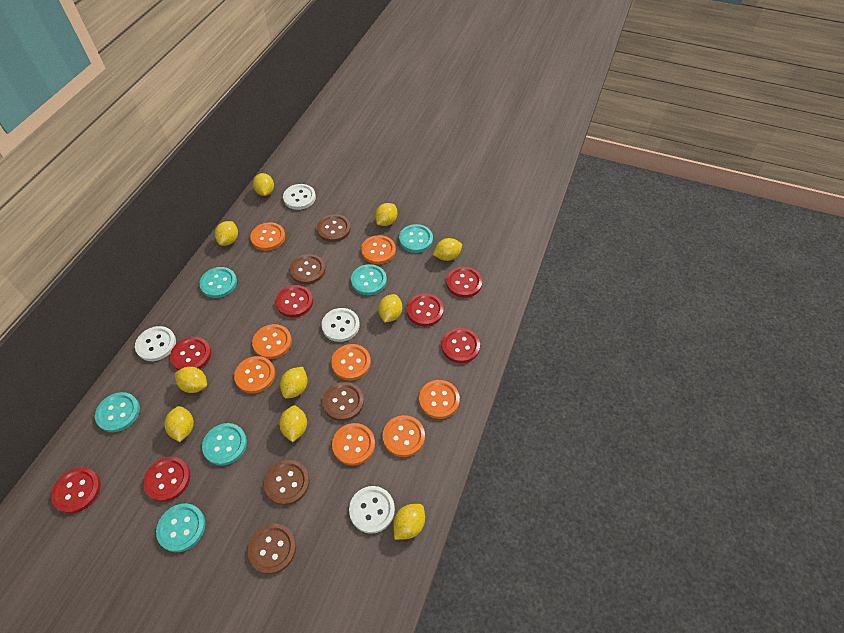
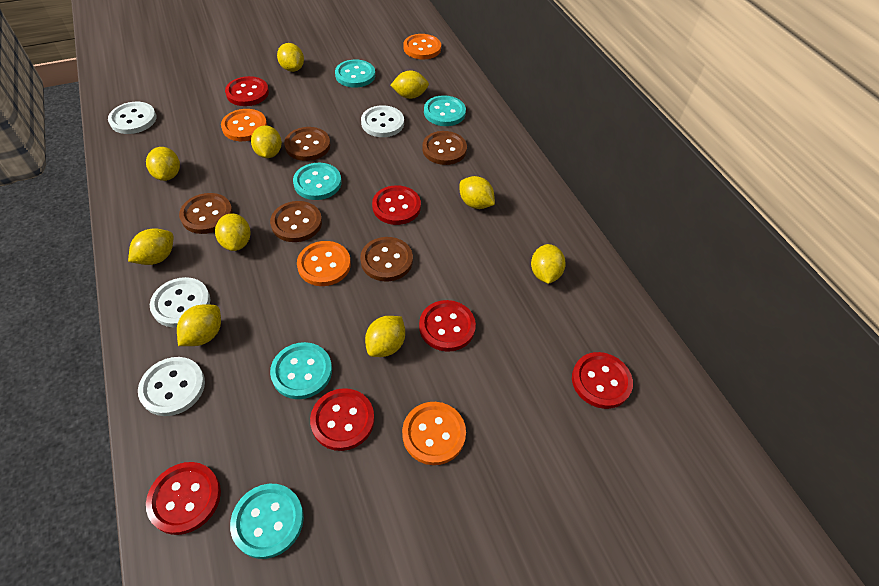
orange button: [234,356,275,394] [250,222,285,251] [252,324,292,359] [331,344,371,381] [332,423,375,466] [361,235,396,264] [383,415,425,457] [419,380,460,419] = 8 -> [221,109,267,141] [297,241,351,286] [402,402,466,465] [404,34,441,59] = 4
red button: [51,468,101,514] [143,457,190,502] [170,337,211,370] [276,285,313,318] [407,293,444,326] [442,328,480,363] [446,267,482,298] = 7 -> [146,462,221,535] [225,76,269,106] [310,388,374,451] [372,185,421,225] [419,300,476,352] [572,352,633,409] = 6
turquoise button: [95,392,140,432] [156,503,205,552] [199,267,237,298] [202,423,247,466] [351,264,387,295] [399,224,433,253] = 6 -> [230,484,304,559] [270,342,332,399] [293,163,341,200] [335,60,375,88] [424,95,466,126] = 5

